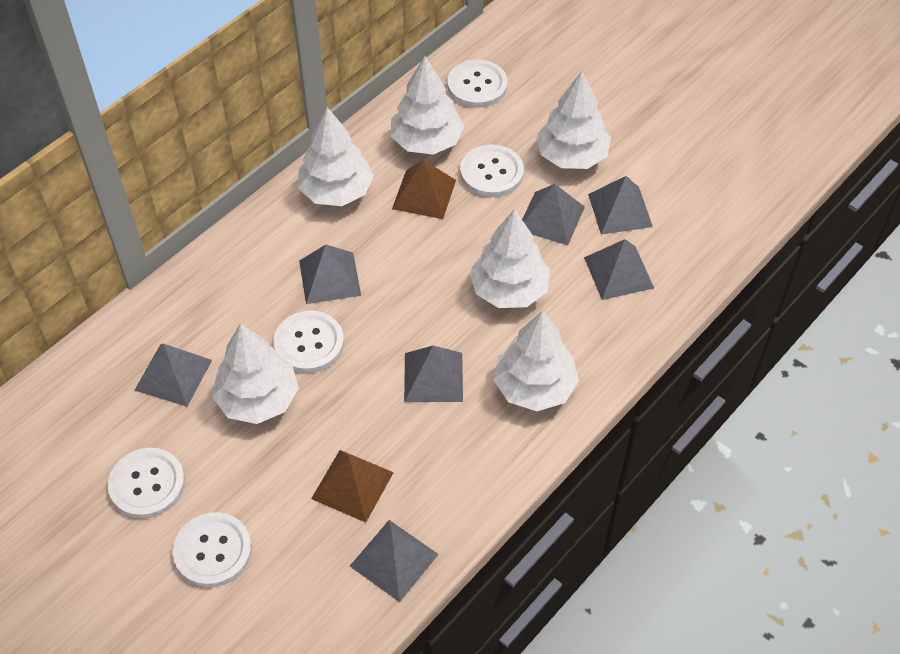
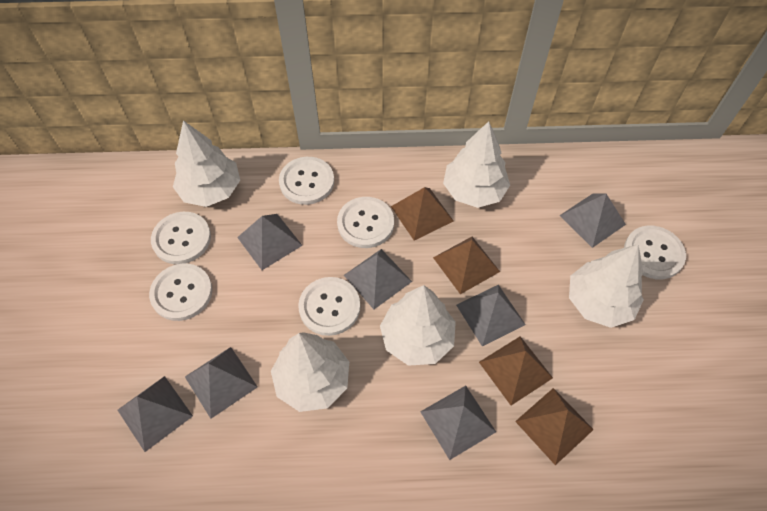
brown pyramid: [311,450,394,522] [392,160,456,219] = 2 -> [391,187,454,241] [433,237,500,294] [479,336,553,406] [515,388,594,465] = 4
white button: [108,448,185,519] [173,512,252,587] [274,311,344,373] [447,60,508,107] [460,144,524,197] = 5 -> [149,264,213,321] [151,212,211,264] [279,157,334,205] [298,277,360,336] [337,197,394,248] [624,226,686,279] = 6
white tree: [212,323,299,424] [298,107,374,206] [391,56,464,155] [470,209,550,308] [493,310,579,411] [536,71,611,169] = 6 -> [173,120,240,207] [271,332,349,412] [380,285,456,366] [443,121,510,208] [569,244,644,328] = 5

